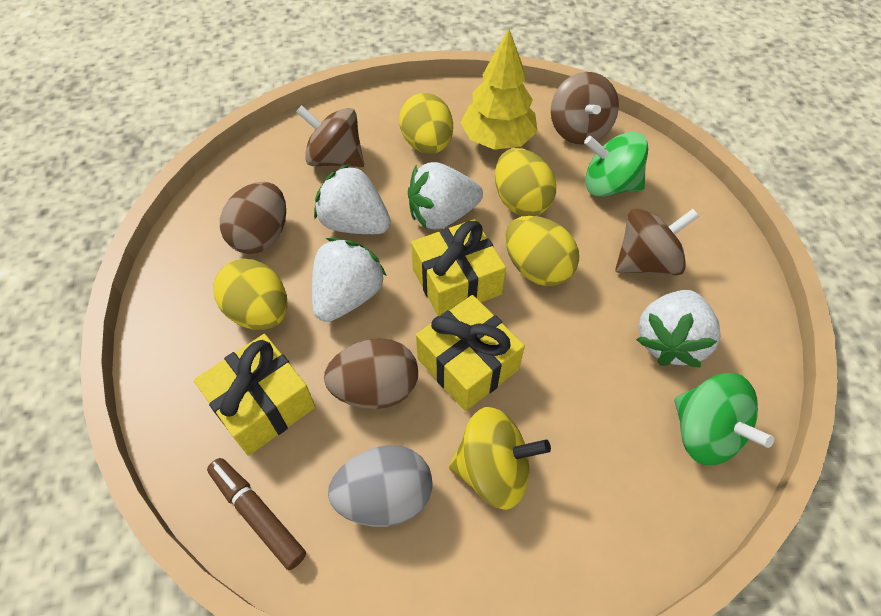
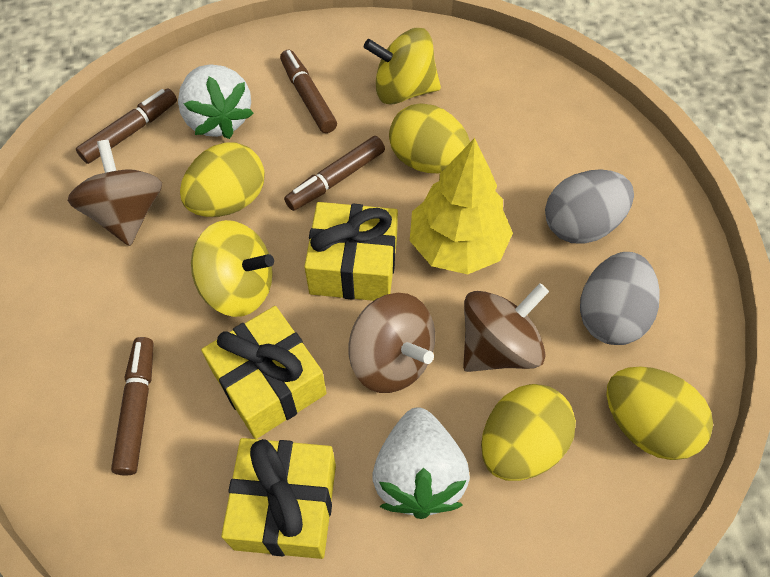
brown egg: [220,182,286,254] [324,338,418,409] = 2 -> none = 0
brown marker: [207,458,306,570] = 1 -> [76,89,177,164] [111,337,153,476] [280,49,337,133] [284,136,385,211] = 4
green spinning top: [584,132,648,197] [674,373,774,465] = 2 -> none = 0
grey egg: [328,445,433,527] = 1 -> [545,169,634,244] [580,252,660,345] = 2
white strawberry: [312,238,387,322] [314,164,391,234] [408,162,483,230] [636,290,720,368] = 4 -> [178,65,254,139] [372,407,470,519] = 2
yellow spinning top: [449,407,551,510] = 1 -> [191,220,274,317] [364,28,441,105] = 2

